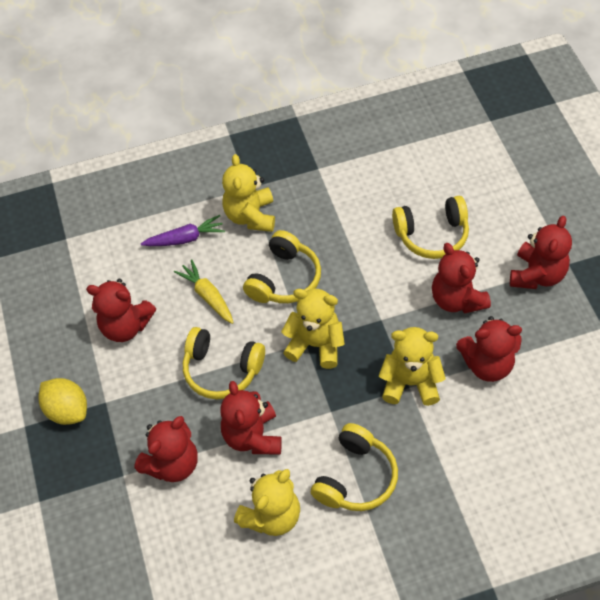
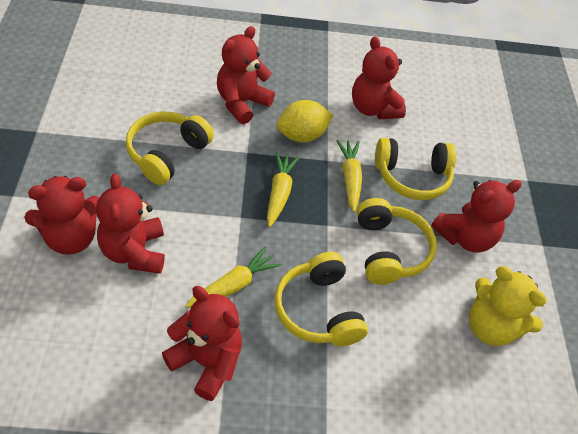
purple carrot: [141,215,225,246] = 1 -> none = 0
yellow carrot: [174,259,234,324] = 1 -> [185,246,282,308] [267,152,300,227] [336,140,362,212] = 3
yellow teddy bear: [222,154,275,232] [234,469,300,536] [281,289,345,369] [379,327,446,406] = 4 -> [469,266,547,346] = 1

